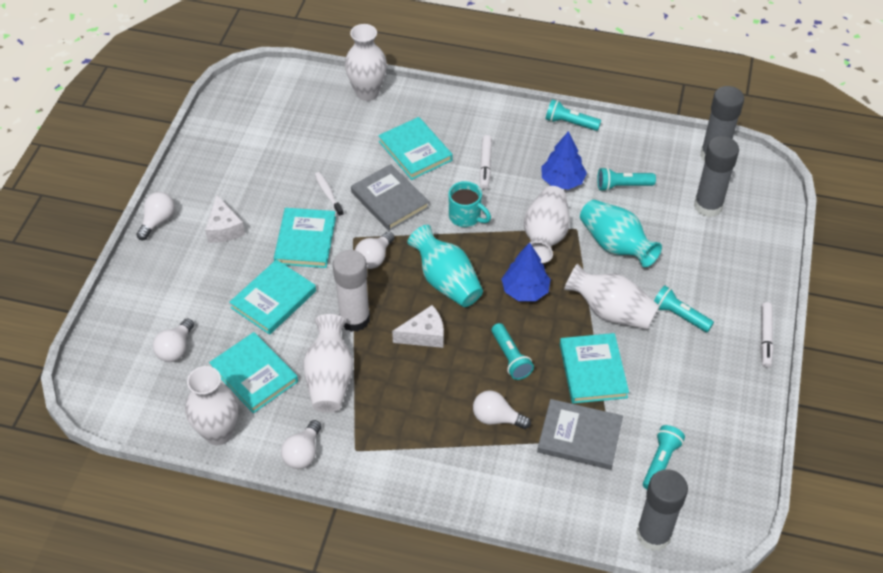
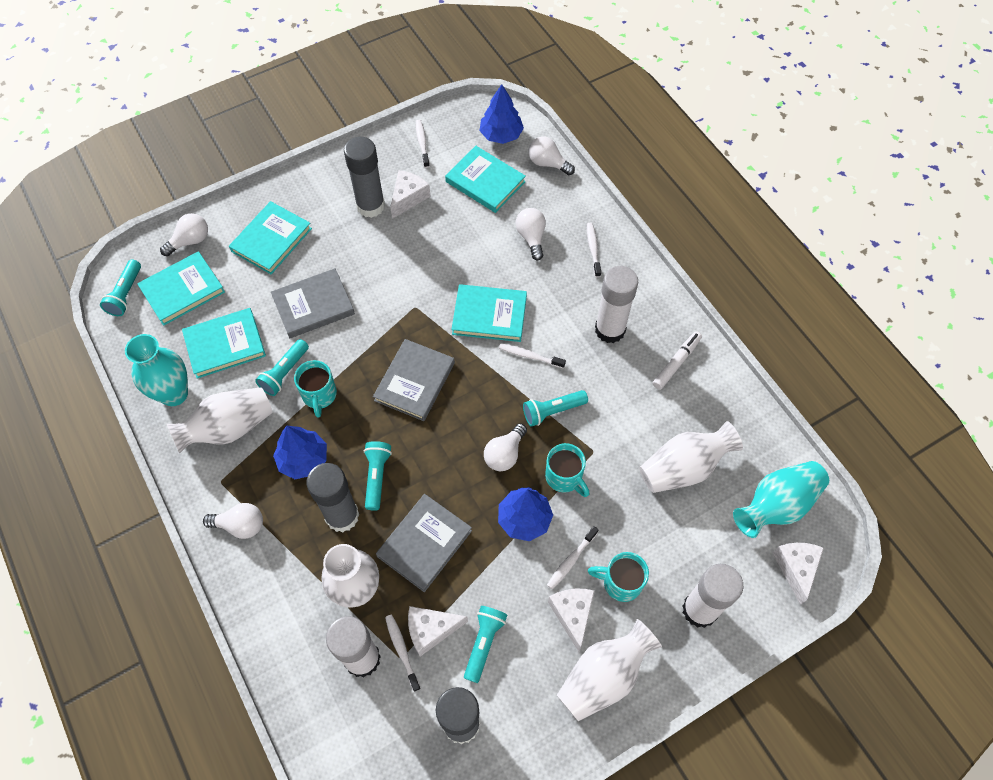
blue tree: [502,243,551,301] [541,131,587,190] = 2 -> [273,426,327,479] [479,84,524,144] [498,487,553,541] = 3
grey book: [351,164,429,231] [537,399,623,470] = 2 -> [271,268,355,338] [373,339,455,421] [376,494,472,592] = 3
turquoise mug: [449,181,491,227] = 1 -> [294,360,337,418] [545,443,590,497] [588,552,649,602] = 3
white cheese: [205,194,245,243] [392,305,444,348] = 2 -> [390,170,431,219] [408,606,468,657] [548,589,594,652] [773,543,824,605] = 4
white glue stick: [333,250,370,332] = 1 -> [326,616,381,678] [595,266,638,343] [683,564,743,628] = 3
white marker: [479,135,492,190] [760,302,774,368] = 2 -> [653,331,702,390] = 1
white toothbrush: [315,172,344,217] = 1 -> [385,615,421,692] [416,120,430,168] [499,343,566,368] [547,526,599,589] [587,223,601,277] = 5
white vase: [185,366,238,445] [303,314,354,413] [345,24,387,101] [524,186,570,263] [564,263,659,330] = 5 -> [166,387,273,454] [322,544,379,608] [557,619,662,721] [639,421,743,493] = 4

